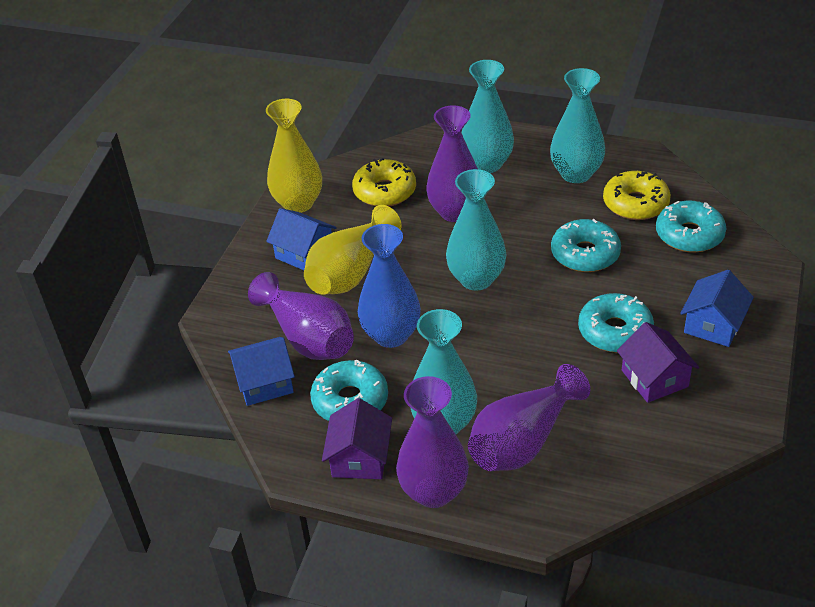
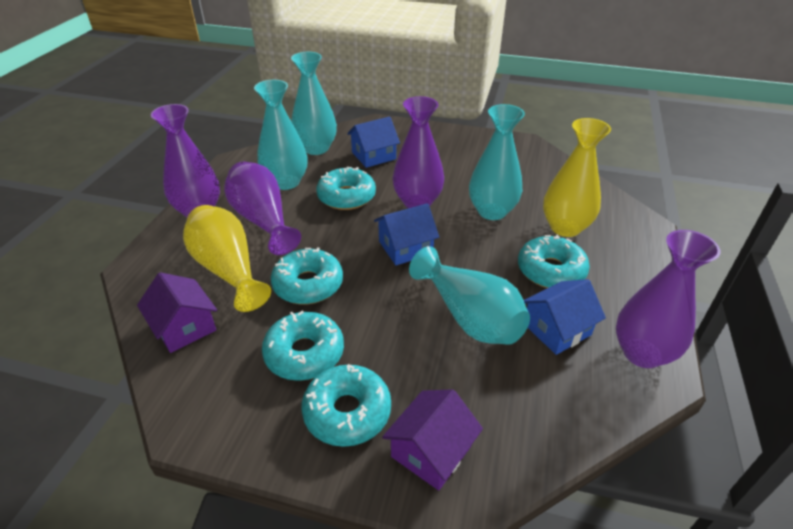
blue vase: [358,224,421,348] = 1 -> none = 0
turquoise donut: [310,360,388,421] [551,219,621,272] [578,293,654,353] [656,201,726,253] = 4 -> [262,311,344,381] [271,247,343,304] [302,364,391,447] [316,167,376,210] [518,234,590,288] = 5
yellow donut: [352,158,416,207] [603,171,671,220] = 2 -> none = 0

